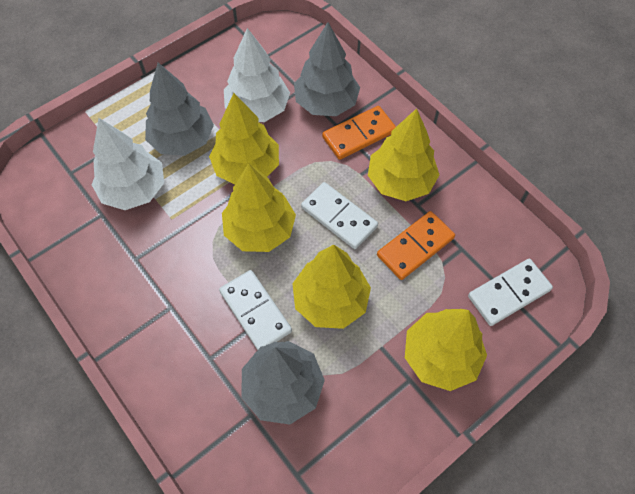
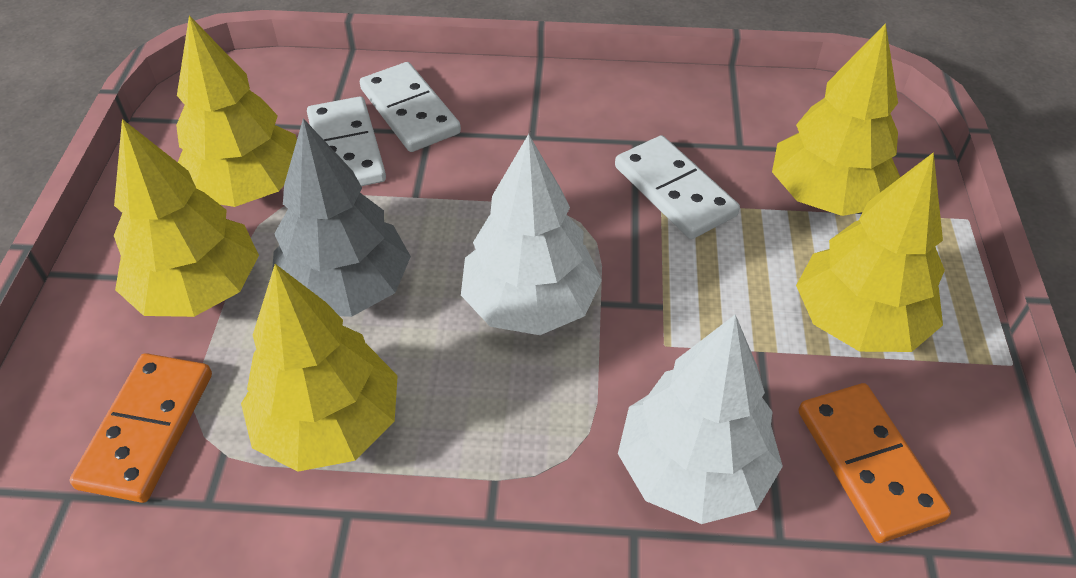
grey tree: [145,63,214,156] [241,341,325,424] [294,22,360,116] = 3 -> [272,118,411,317] = 1

